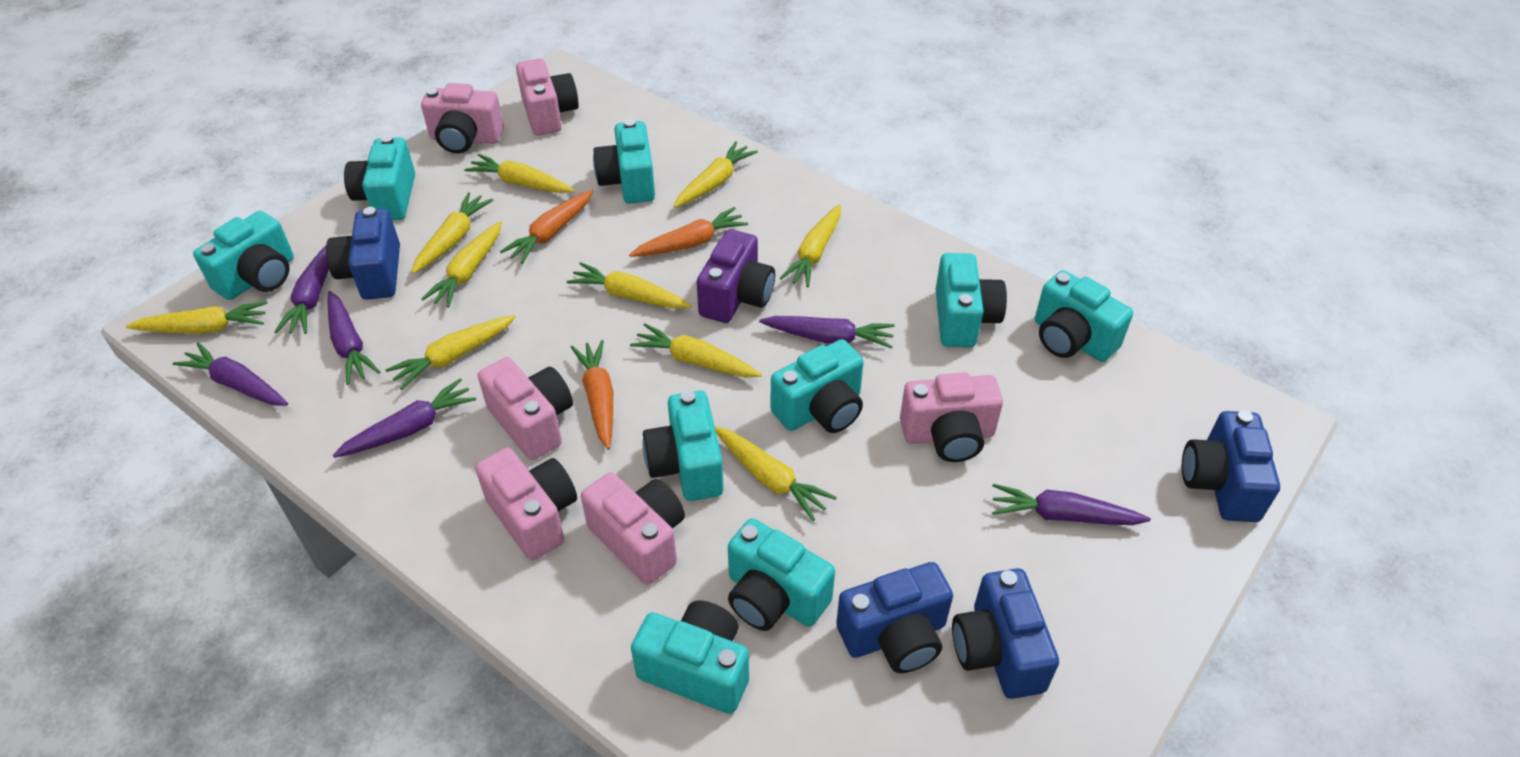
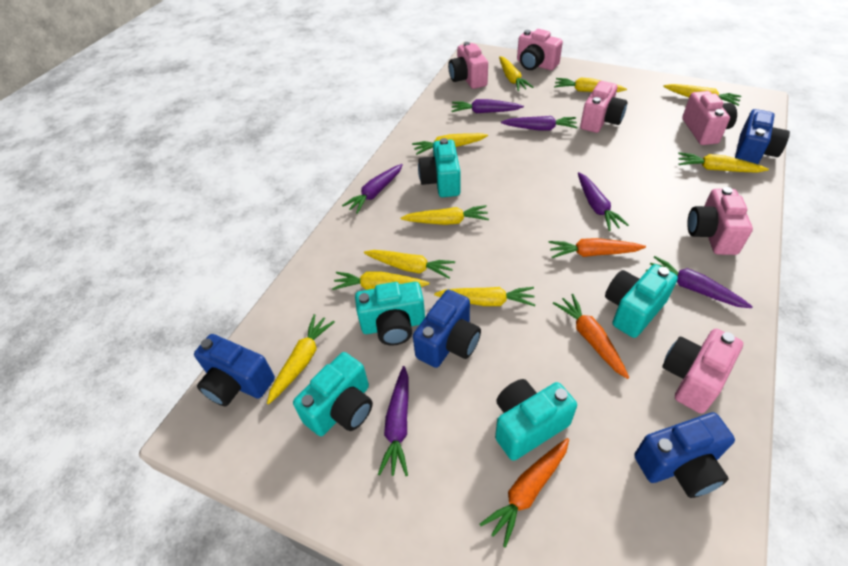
purple camera: [697,229,775,323] = 1 -> none = 0
turquoise camera: [193,211,294,300] [344,135,415,220] [593,119,655,204] [631,600,749,714] [643,391,724,501] [728,518,835,631] [770,339,864,433] [936,253,1007,347] [1035,270,1133,362] = 9 -> [293,352,373,436] [355,282,425,346] [418,138,460,197] [495,379,577,461] [605,264,678,338] = 5

